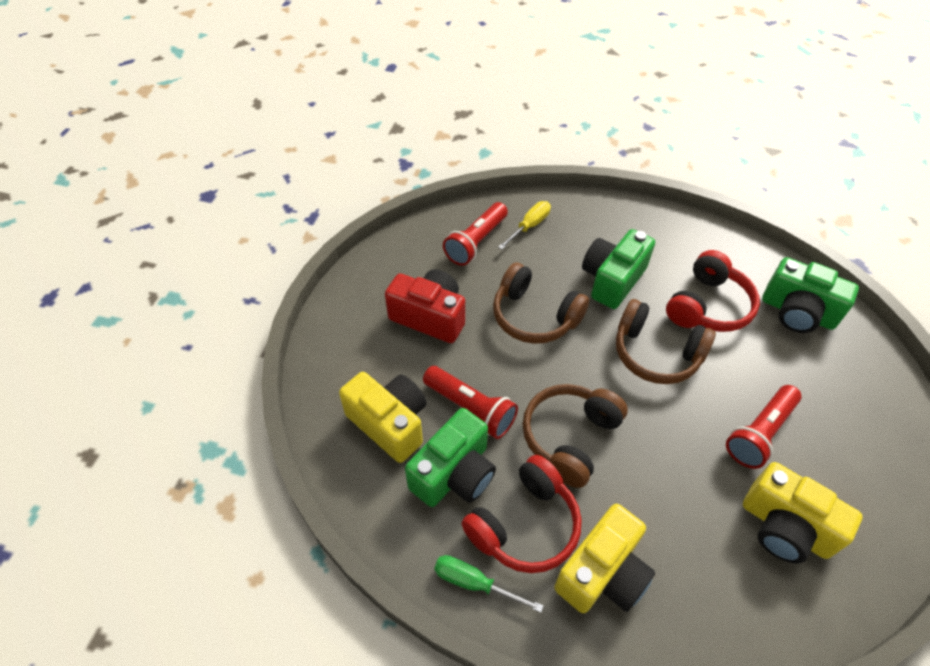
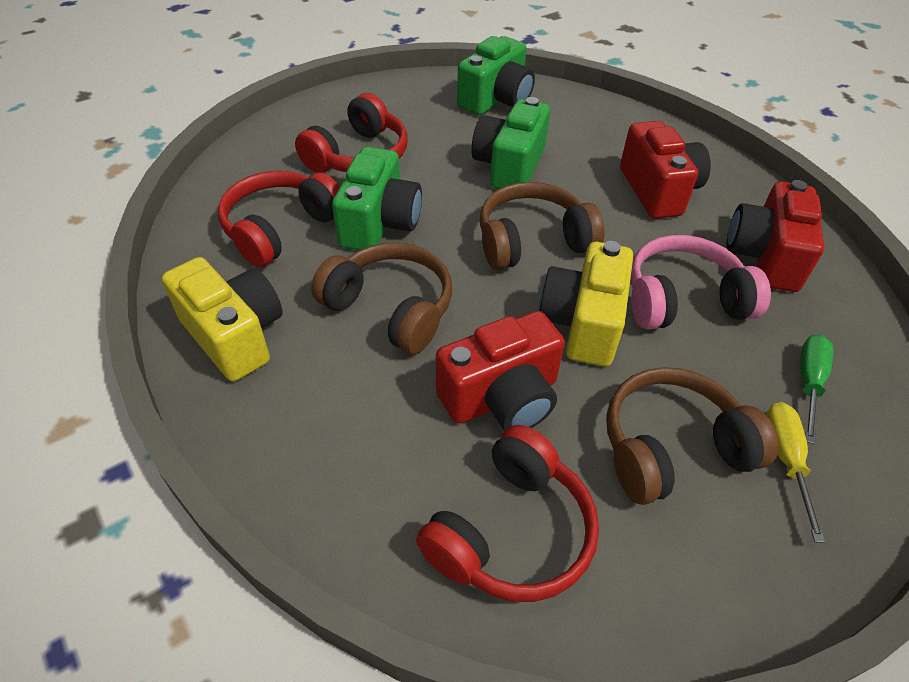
pink headphones: none = 0 -> [630,235,771,330] = 1
red camera: [385,269,465,343] = 1 -> [436,311,565,431] [620,121,711,219] [726,180,824,292] = 3
red flashlight: [423,366,518,439] [443,202,508,266] [726,385,802,469] = 3 -> none = 0
red headphones: [461,455,582,573] [666,250,760,332] = 2 -> [218,171,340,267] [295,93,407,173] [416,425,599,602] = 3
yellow camera: [339,372,426,463] [554,504,655,613] [743,462,863,564] = 3 -> [162,257,283,382] [539,241,633,367] = 2

